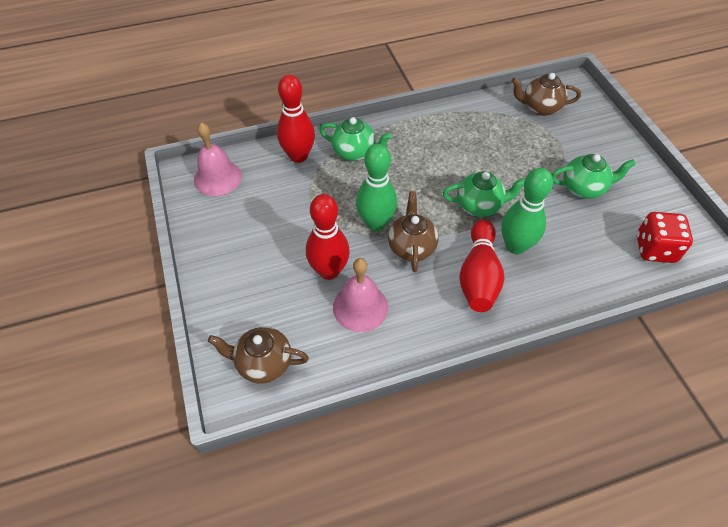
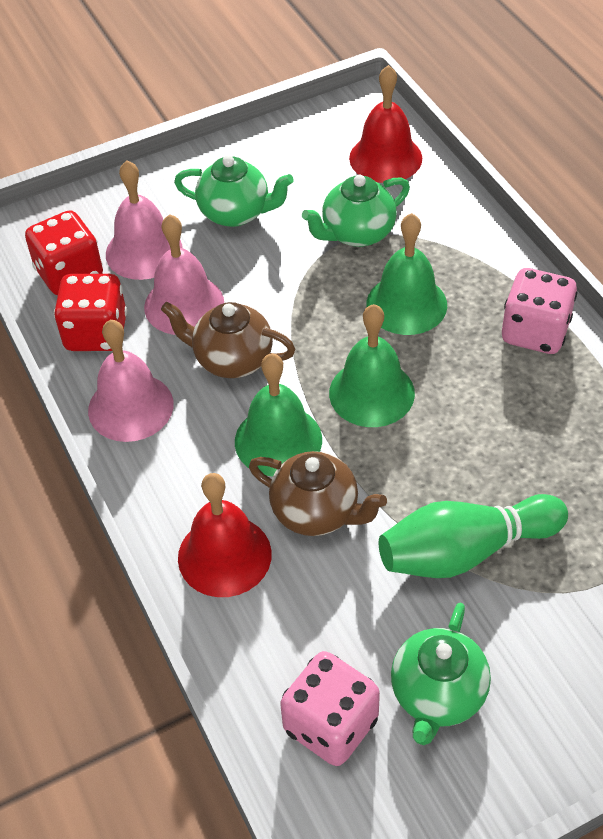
brown teapot: [208,327,309,384] [388,191,439,272] [511,73,581,116] = 3 -> [161,302,295,378] [249,451,387,536] = 2
green bell: none = 0 -> [235,353,322,477] [329,304,415,427] [366,213,447,335] = 3
green bowling pin: [356,144,397,231] [501,168,553,254] = 2 -> [379,494,568,578] = 1
pink bell: [194,122,242,196] [333,258,388,332] = 2 -> [88,320,174,442] [106,160,182,280] [144,214,224,335] = 3
pink dice: none = 0 -> [280,651,380,766] [502,268,578,354] = 2
red bell: none = 0 -> [178,473,272,597] [349,65,422,183] = 2
red bowling pin: [277,75,315,163] [306,194,350,280] [459,220,504,312] = 3 -> none = 0
red dice: [637,212,693,263] = 1 -> [25,210,103,295] [54,274,127,351] = 2

